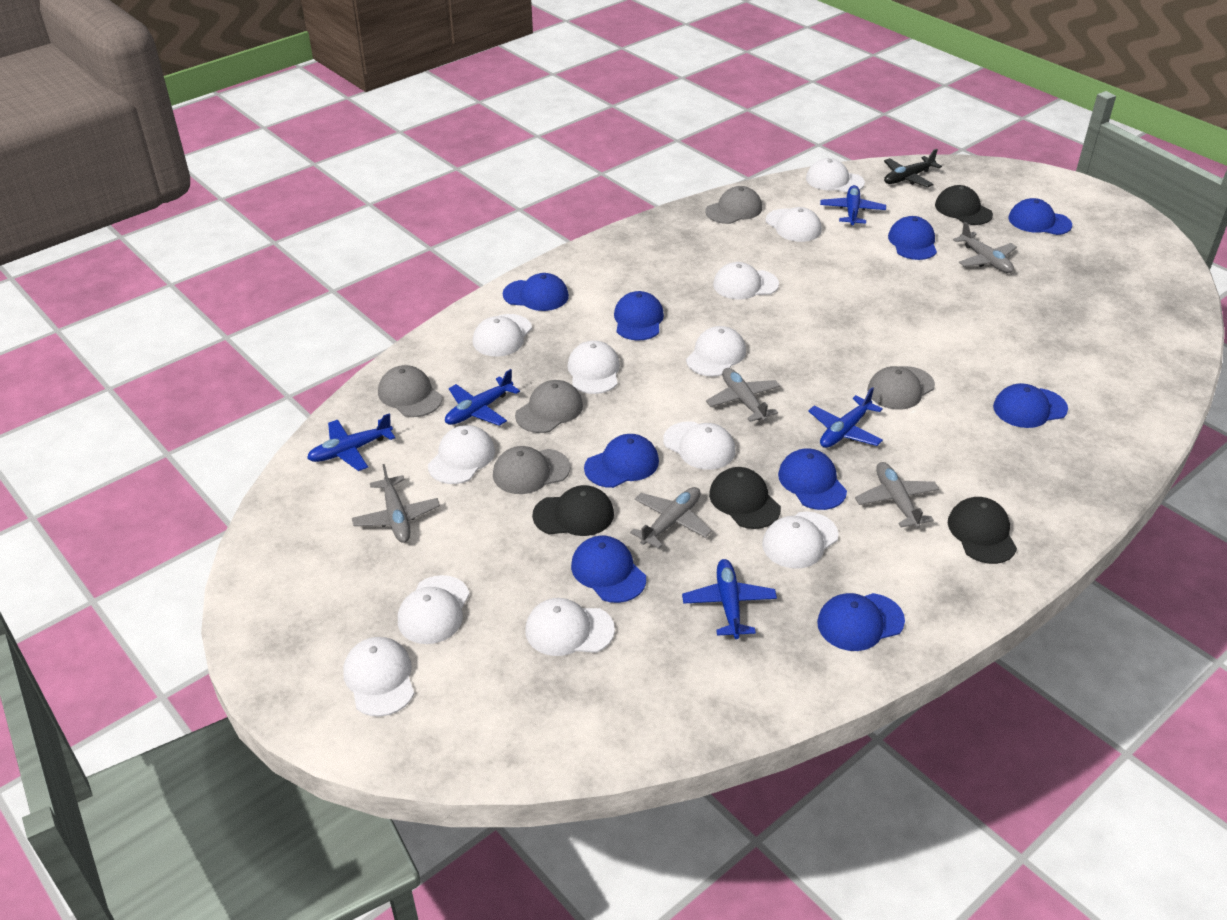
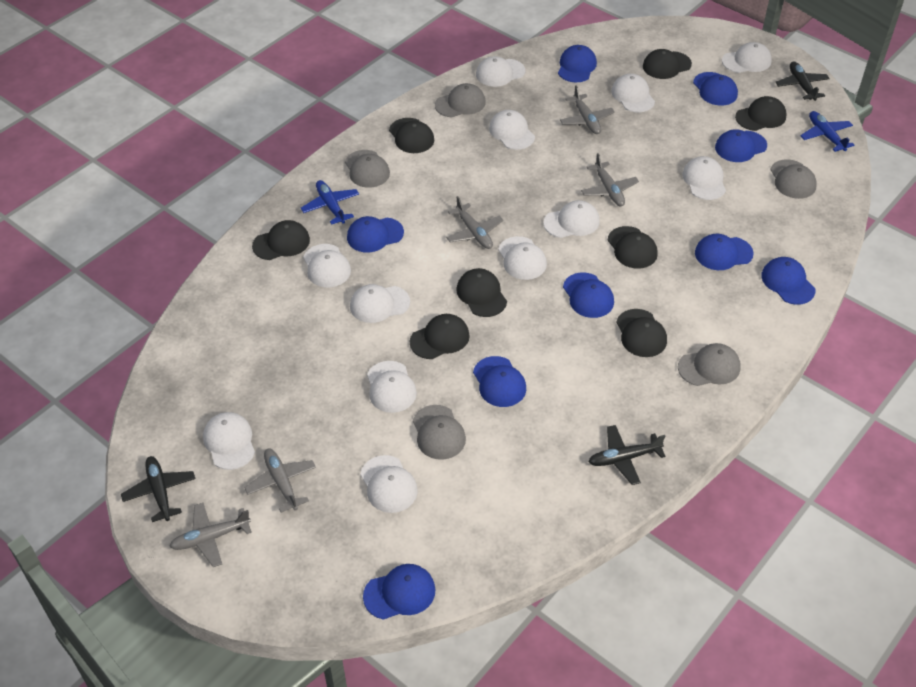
black cap: [532,485,614,536] [709,467,781,529] [935,185,993,225] [948,497,1017,564] = 4 -> [252,220,310,260] [389,118,434,153] [410,314,470,359] [457,268,507,317] [607,226,658,269] [616,309,667,357] [643,49,692,79] [735,96,787,131] = 8
black plane: [884,149,942,187] = 1 -> [121,456,196,522] [589,425,666,485] [775,61,830,101] = 3
blue plane: [307,413,395,471] [445,369,520,426] [682,559,777,639] [808,387,883,448] [820,185,886,225] = 5 -> [301,180,359,225] [800,111,854,152] = 2

